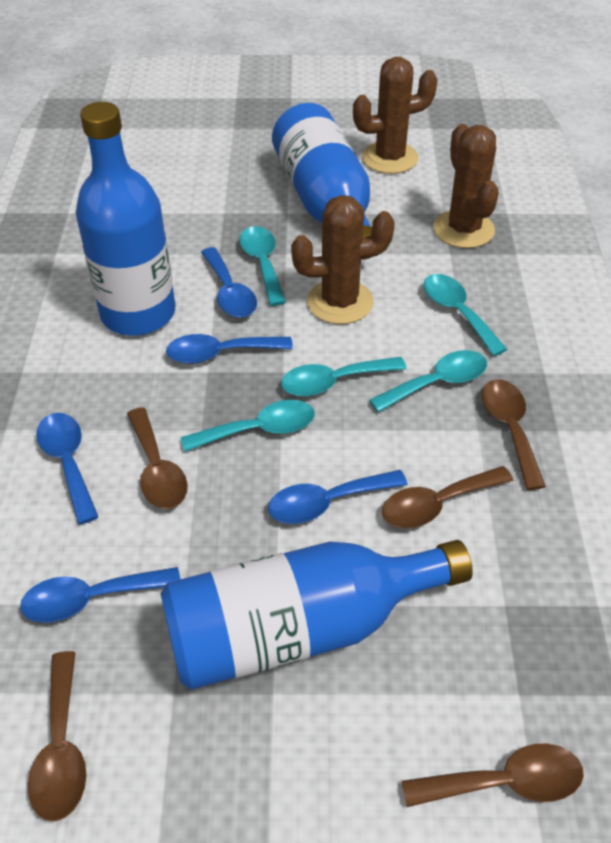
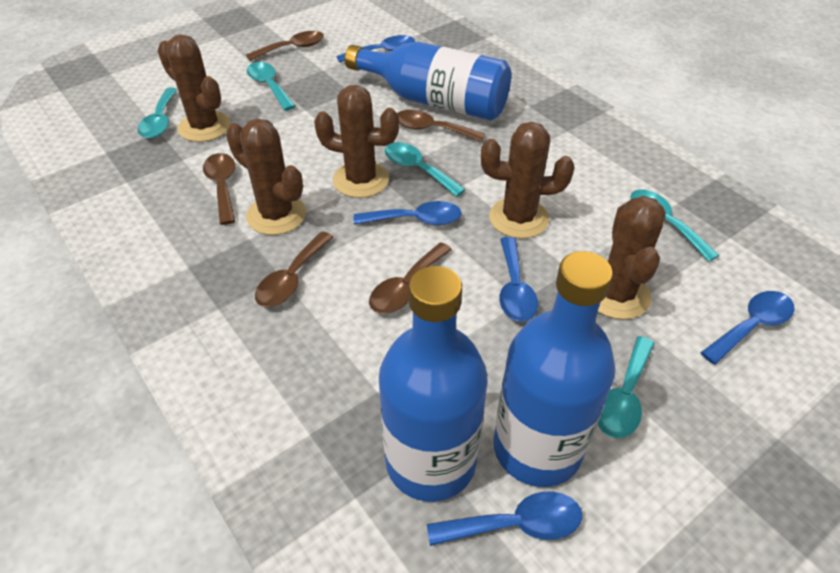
brown cactus: [291,195,395,324] [353,57,438,174] [434,124,499,248] = 3 -> [157,34,231,142] [226,119,306,235] [314,85,399,198] [481,122,574,238] [598,196,666,319] = 5

